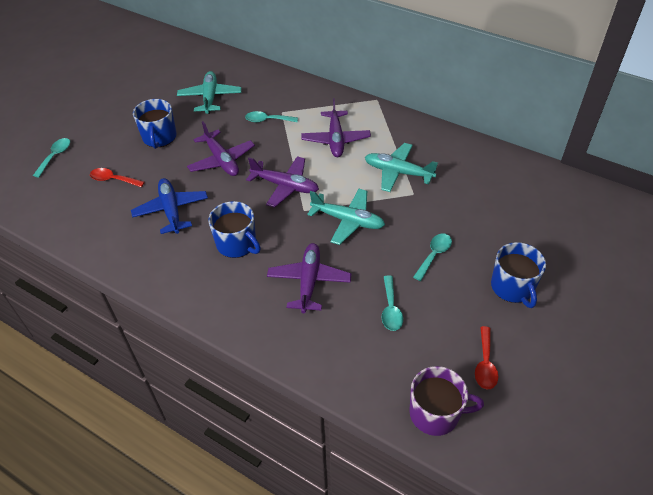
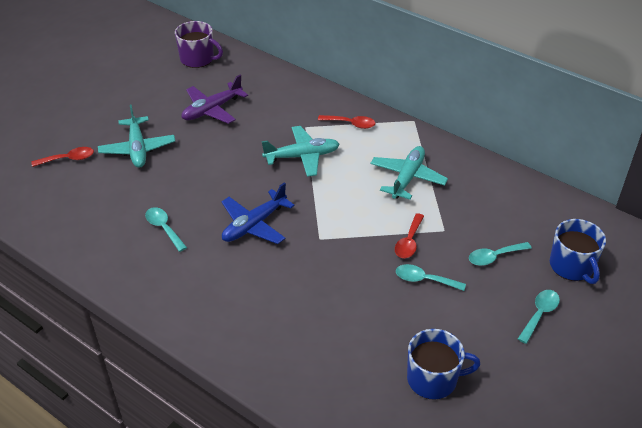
blue mug: [133,99,177,149] [208,201,261,258] [491,242,546,308] = 3 -> [407,329,481,400] [550,219,606,284] = 2
purple plane: [187,121,255,176] [246,156,319,208] [267,243,351,313] [301,98,371,157] = 4 -> [182,75,248,124] = 1
red spoon: [90,168,145,187] [475,326,498,389] = 2 -> [32,147,94,167] [318,115,375,129] [395,213,424,258] = 3

